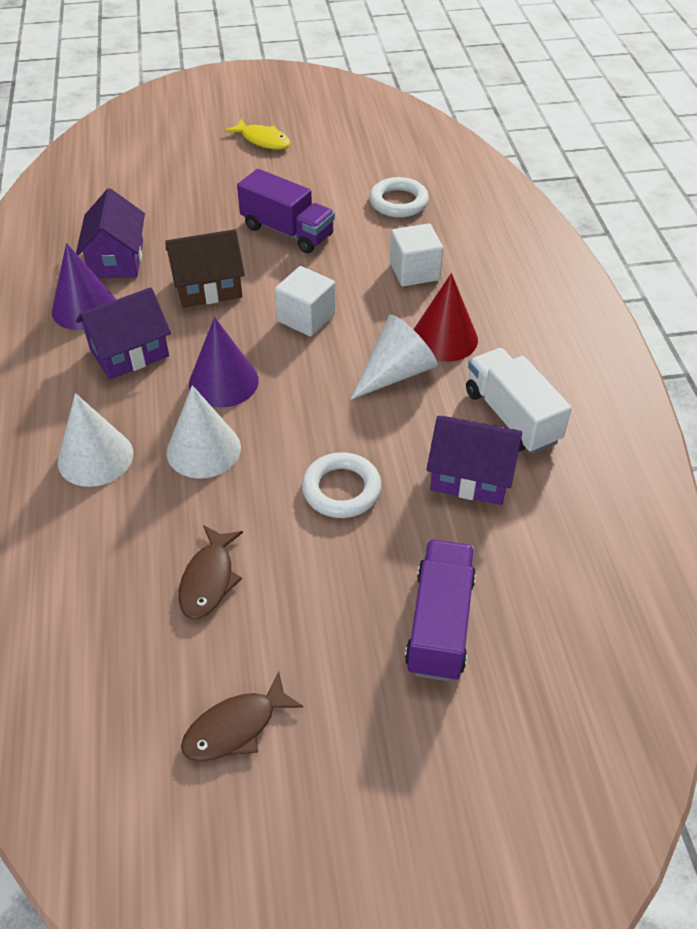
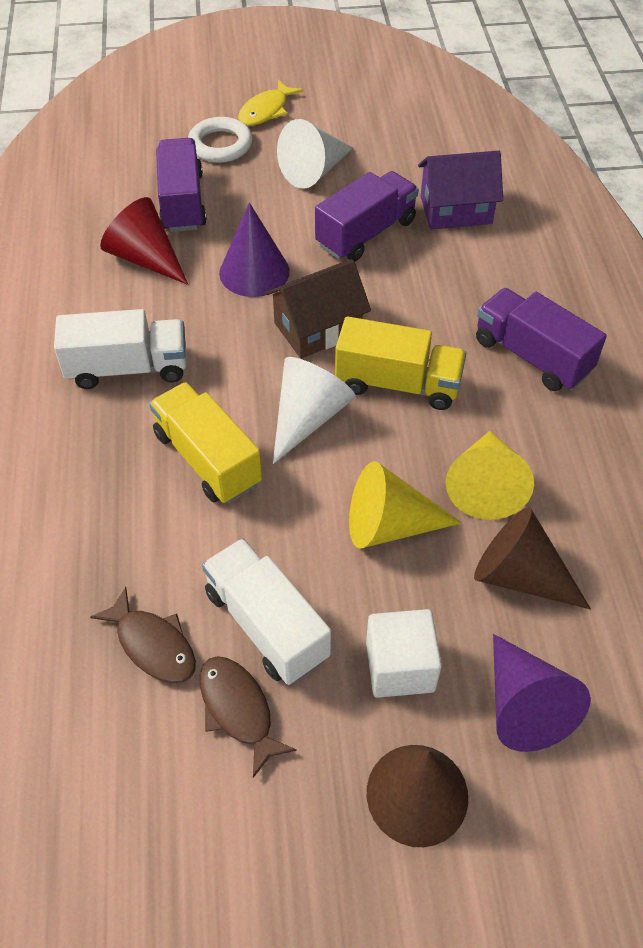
brown cone: none = 0 -> [367,745,468,847] [474,507,591,610] = 2
purple house: [76,188,145,278] [76,287,171,380] [426,416,522,505] = 3 -> [418,151,503,229] = 1
purple truck: [237,169,335,253] [405,540,476,682] = 2 -> [156,138,207,232] [315,171,419,261] [476,288,607,391] = 3
white cone: [58,393,133,487] [166,385,241,479] [351,314,438,399] = 3 -> [273,357,356,464] [277,119,353,189] = 2
white cube: [275,266,335,337] [390,223,443,286] = 2 -> [366,609,442,698] = 1
white ring: [302,452,382,518] [369,177,429,218] = 2 -> [188,117,253,163] = 1
white truck: [466,348,572,454] = 1 -> [54,309,187,389] [202,538,331,685] = 2
yellow cone: none = 0 -> [349,461,462,549] [446,431,534,520] = 2
yellow truck: none = 0 -> [149,382,262,504] [335,316,466,410] = 2

